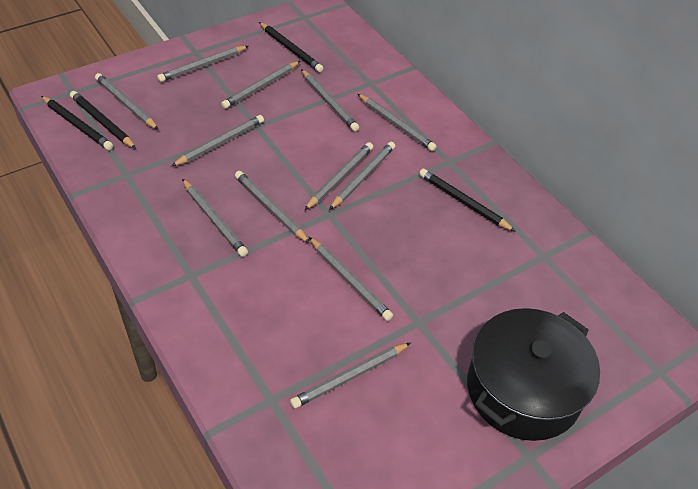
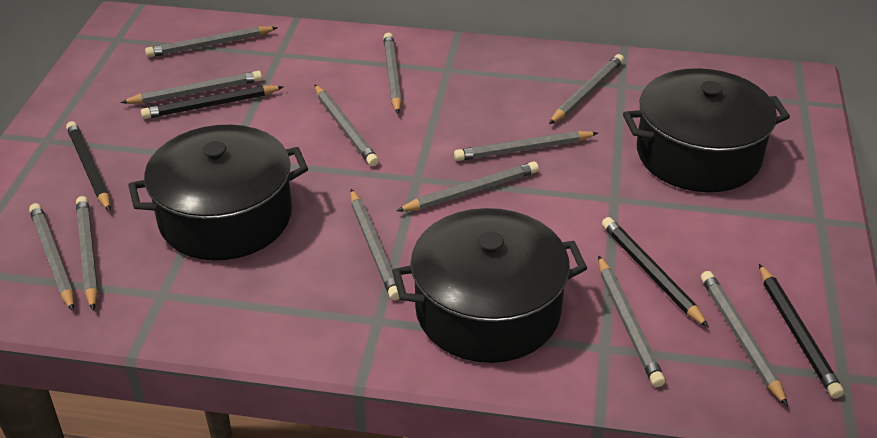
black pot: [467,308,600,441] = 1 -> [128,125,308,260] [392,208,587,363] [623,68,790,192] = 3

